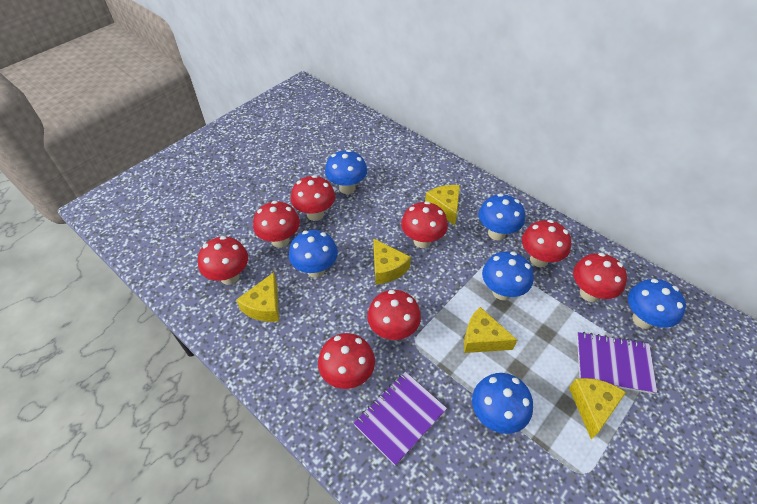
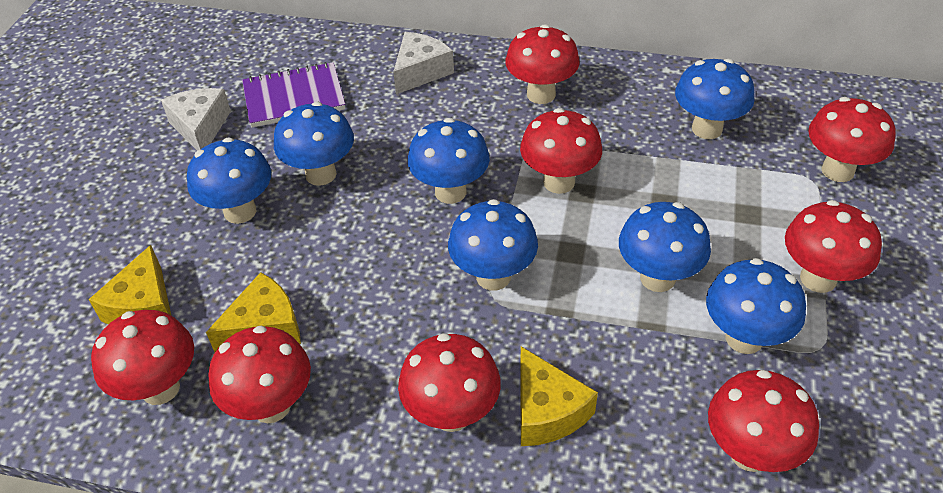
blue mushroom: [289,230,338,278] [325,150,367,194] [472,373,533,434] [479,194,525,240] [482,251,534,300] [628,279,686,329] = 6 -> [187,137,271,224] [274,102,354,186] [407,118,490,204] [448,199,538,290] [619,202,711,292] [675,59,755,139] [706,258,806,354] = 7
purple notebook: [354,372,447,466] [577,332,657,394] = 2 -> [242,62,345,127] = 1
white cheese: none = 0 -> [161,88,231,151] [393,32,454,94] = 2
yellow cheese: [236,272,279,322] [373,238,411,284] [425,185,460,226] [464,307,517,353] [569,378,626,439] = 5 -> [88,245,171,324] [206,272,301,352] [520,346,598,446] = 3

